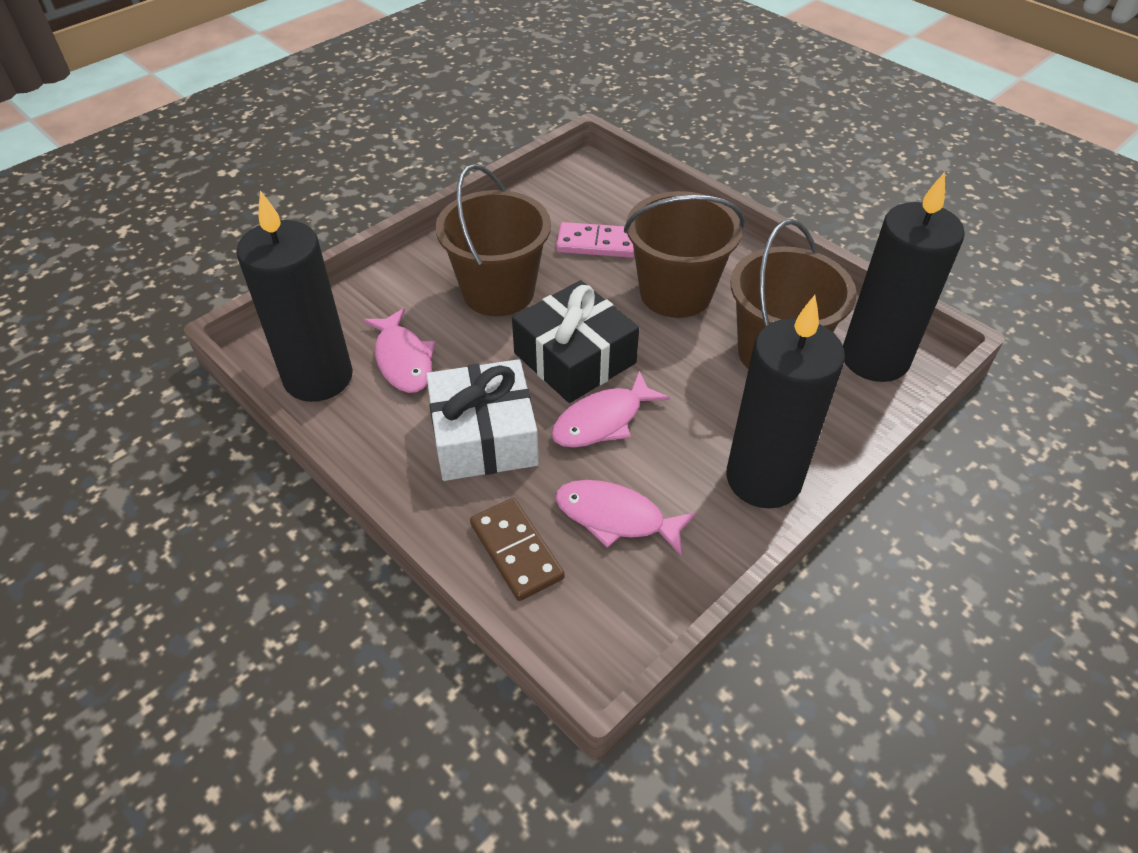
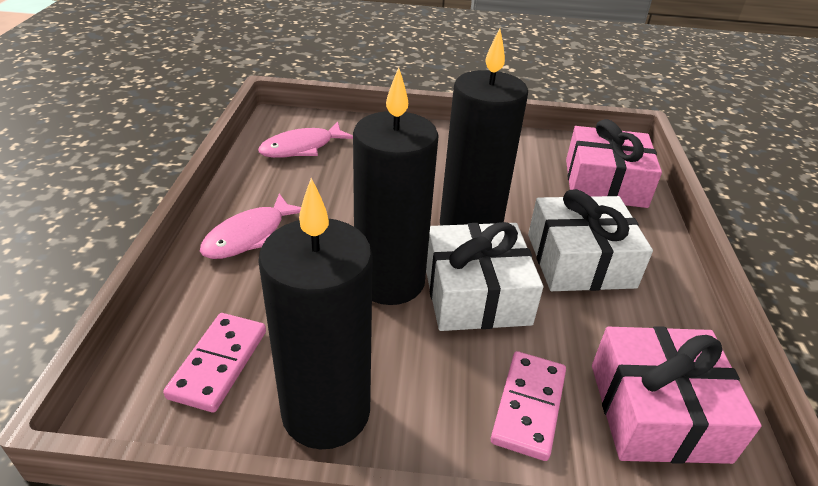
black gift: [512,280,639,403] = 1 -> none = 0
brown bucket: [435,164,551,316] [624,191,745,318] [730,219,857,369] = 3 -> none = 0
brown domino: [470,498,565,601] = 1 -> none = 0
pink domino: [556,222,635,258] = 1 -> [163,313,266,412] [491,351,566,461] = 2
pink fish: [363,308,436,393] [551,371,670,448] [555,480,696,557] = 3 -> [200,193,301,259] [258,122,353,158] = 2
pink gift: none = 0 -> [566,119,662,208] [592,326,762,464] = 2
white gift: [426,359,539,481] = 1 -> [426,222,543,331] [528,189,653,291] = 2

